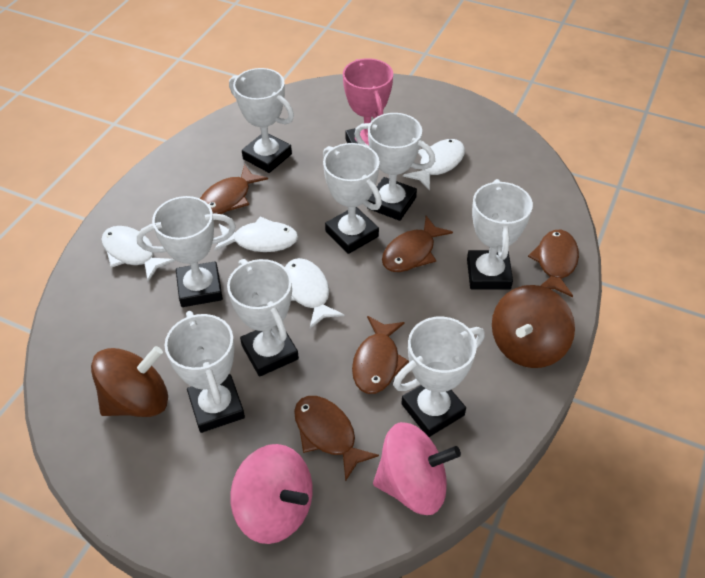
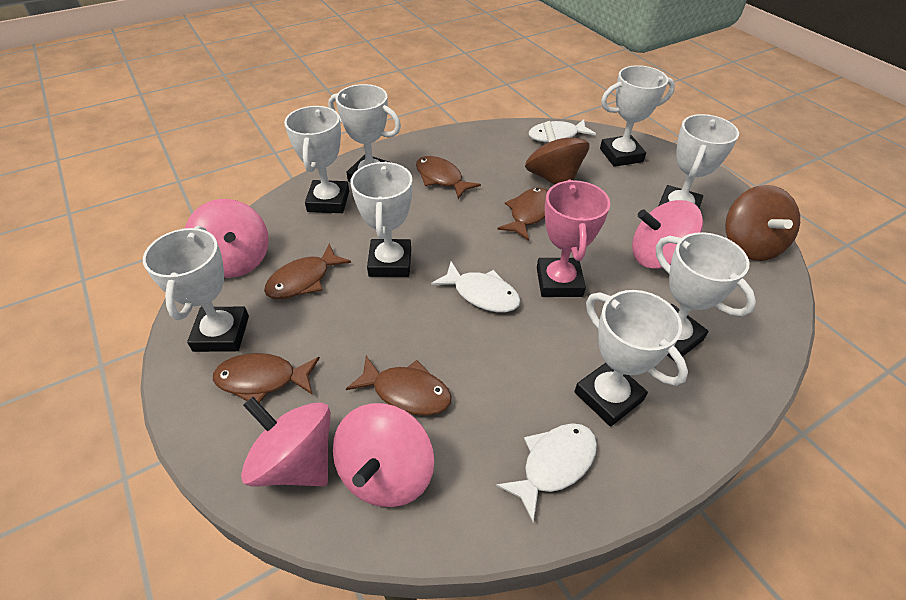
pink spinning top: [230,444,313,544] [373,422,461,515] = 2 -> [185,199,269,278] [241,397,331,486] [333,403,434,507] [632,200,703,269] = 4
white fish: [101,226,175,281] [214,216,298,252] [285,258,345,329] [403,139,465,191] = 4 -> [431,262,520,312] [496,423,597,523] [528,119,596,142] = 3

